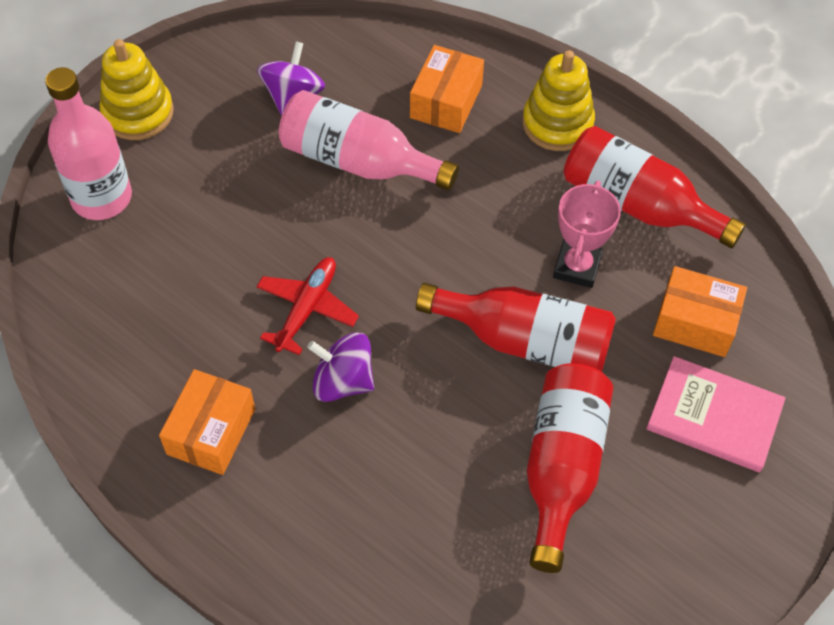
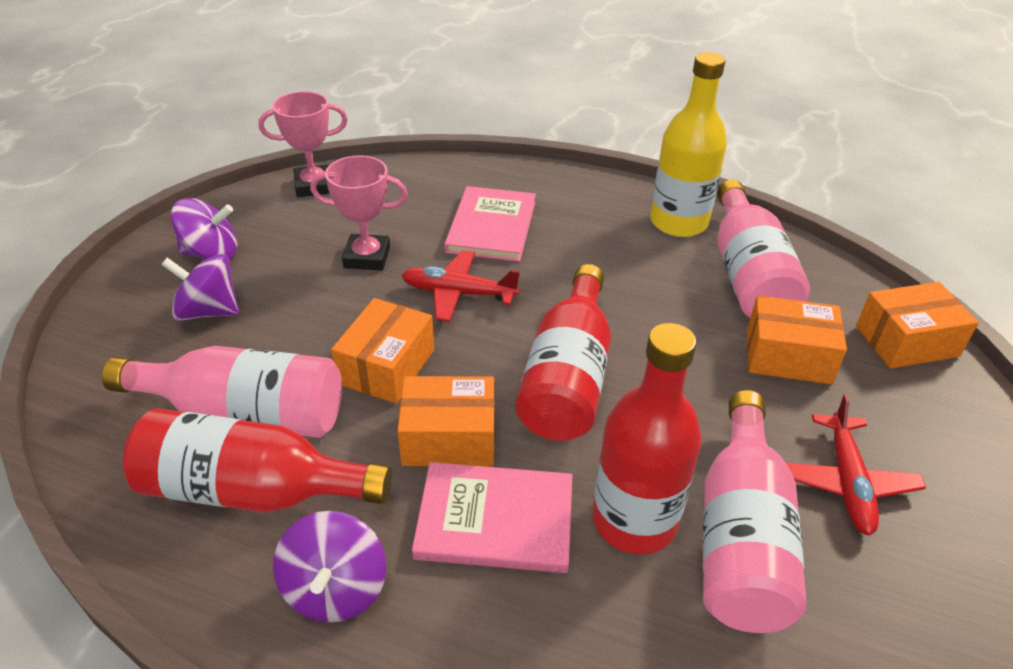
orange box: [159,369,255,475] [410,45,484,133] [653,266,747,357] = 3 -> [331,298,434,404] [397,376,494,466] [747,296,847,384] [856,282,979,369] = 4
pink book: [646,356,786,472] = 1 -> [412,462,572,573] [444,186,536,262] = 2
pink bottle: [45,67,132,220] [279,90,459,190] = 2 -> [102,346,342,438] [703,390,807,633] [717,180,810,318] = 3
pink trophy: [553,181,621,288] = 1 -> [259,91,348,197] [310,156,408,270] = 2
purple spinning top: [257,41,325,115] [307,332,374,402] = 2 -> [161,254,239,321] [171,198,237,260] [273,511,386,623] = 3
red plane: [256,257,359,355] = 1 -> [401,250,520,322] [785,394,926,536] = 2
yellow bottle: none = 0 -> [650,52,727,237] = 1
yellow stacking toy: [100,39,174,140] [523,50,595,151] = 2 -> none = 0

